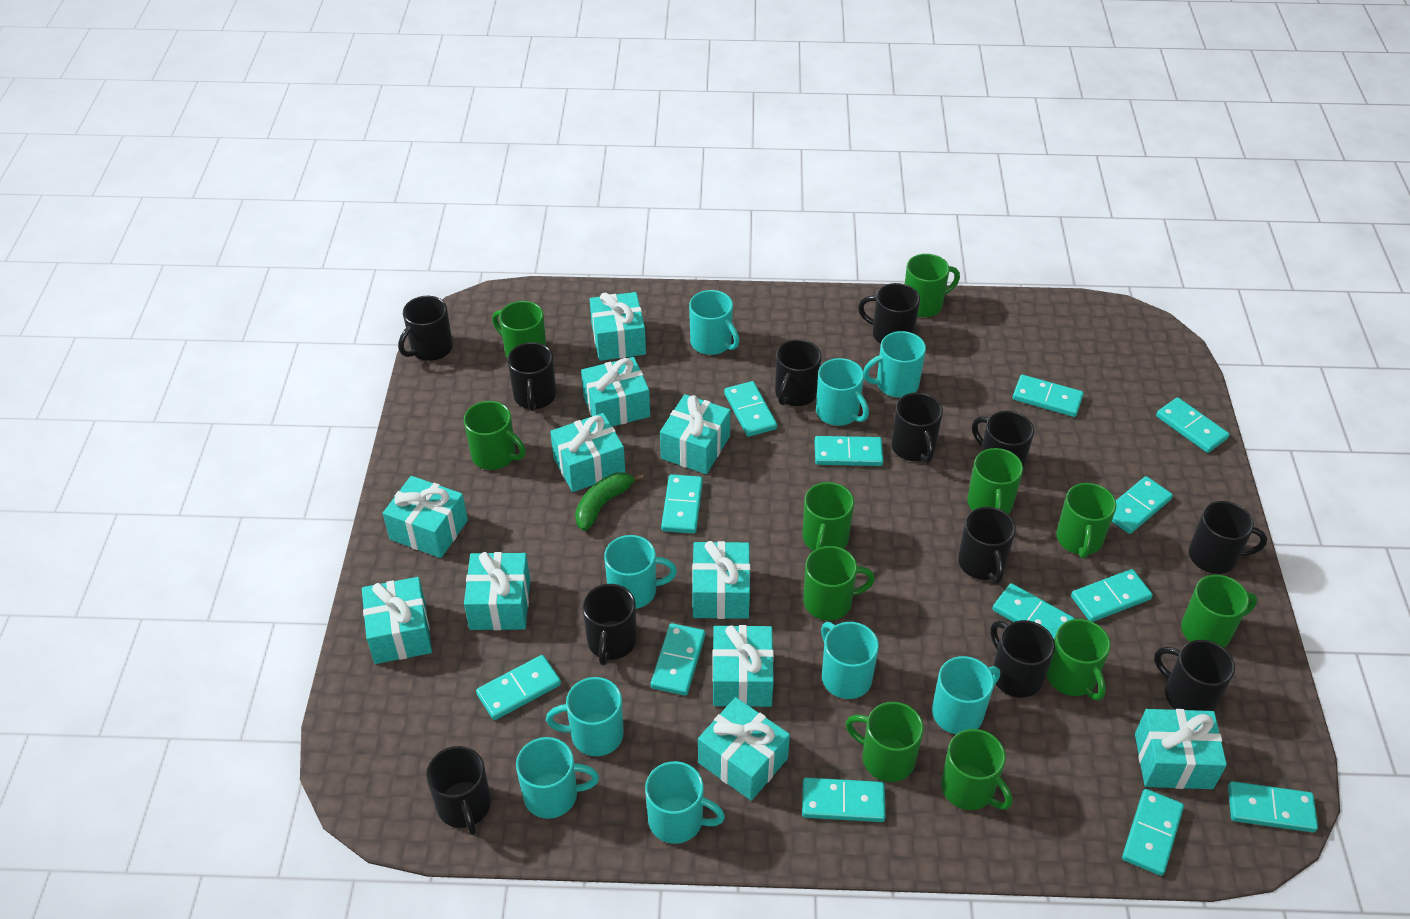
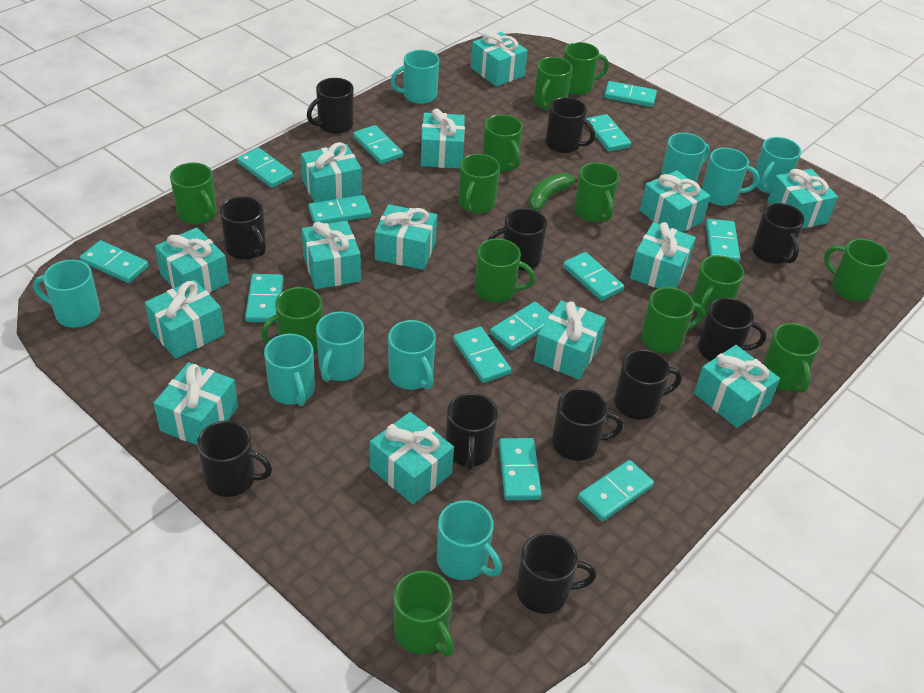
black mug: [398,296,453,361] [426,746,491,835] [507,342,556,411] [583,584,637,665] [775,339,822,406] [858,283,920,344] [891,392,943,463] [958,507,1016,584] [972,411,1034,470] [990,620,1055,698] [1154,640,1235,711] [1189,501,1267,574] = 12 -> [197,420,272,497] [220,196,266,260] [307,78,354,134] [446,393,498,471] [488,208,547,271] [516,533,596,614] [546,97,595,153] [552,388,623,461] [614,349,682,420] [698,297,766,361] [752,203,805,264] = 11
green mug: [464,401,526,470] [492,301,546,359] [802,482,854,551] [803,546,875,620] [846,702,924,782] [905,254,960,317] [941,729,1012,810] [967,448,1023,514] [1046,619,1111,700] [1056,483,1116,559] [1181,575,1257,648] = 11 -> [170,162,217,224] [261,287,323,352] [394,570,454,657] [458,154,500,214] [475,238,535,303] [483,114,523,172] [534,57,573,110] [564,42,609,95] [574,162,619,222] [641,287,704,353] [692,255,744,318] [763,323,820,393] [824,239,889,301] = 13
turquoise gift: [362,577,432,664] [383,476,468,558] [464,552,530,630] [550,413,625,492] [581,357,650,427] [590,292,646,361] [660,394,730,474] [692,541,750,619] [698,697,790,801] [712,625,774,707] [1135,709,1227,789] = 11 -> [145,279,225,359] [154,362,238,445] [155,227,229,293] [301,142,362,202] [302,221,361,289] [370,412,454,504] [375,204,437,270] [421,109,465,169] [471,32,528,87] [534,300,606,380] [630,222,696,288] [640,170,710,232] [694,345,780,428] [767,169,838,228] = 14

